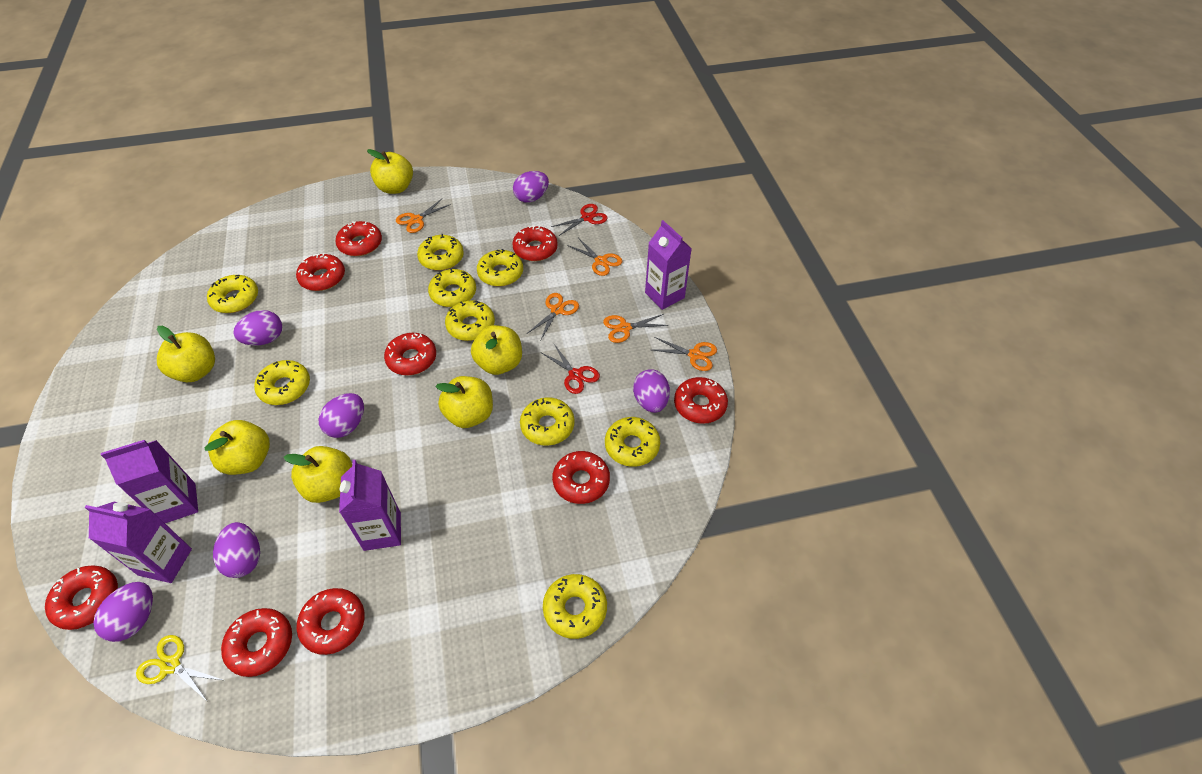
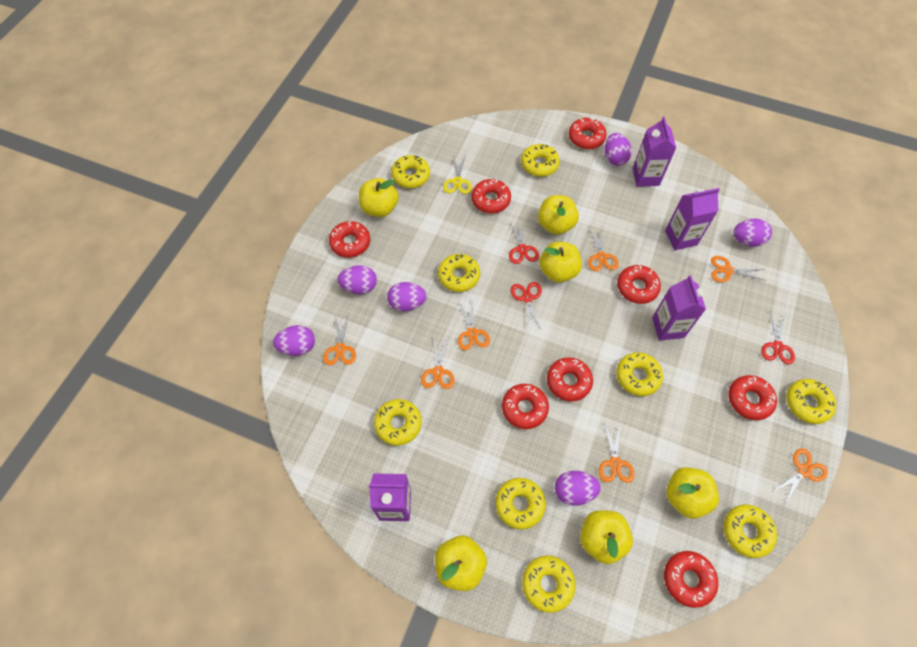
orange scissors: [396,199,451,233] [528,293,579,340] [567,238,623,276] [603,314,669,343] [652,337,717,371] = 5 -> [323,315,356,365] [421,338,454,389] [458,300,490,350] [588,227,619,271] [599,423,635,483] [711,256,766,282] [773,448,828,505] = 7
red donut: [45,566,118,630] [221,608,292,677] [296,254,345,291] [296,588,365,655] [335,221,382,256] [384,333,436,375] [512,226,558,261] [552,451,610,504] [674,377,728,424] = 9 -> [329,221,370,258] [472,179,511,213] [502,384,549,429] [547,357,593,401] [569,118,607,149] [617,265,661,304] [664,551,718,608] [728,375,777,420] = 8
red scissors: [540,344,600,394] [551,204,608,236] = 2 -> [509,221,539,264] [510,282,542,331] [761,311,795,364] = 3

